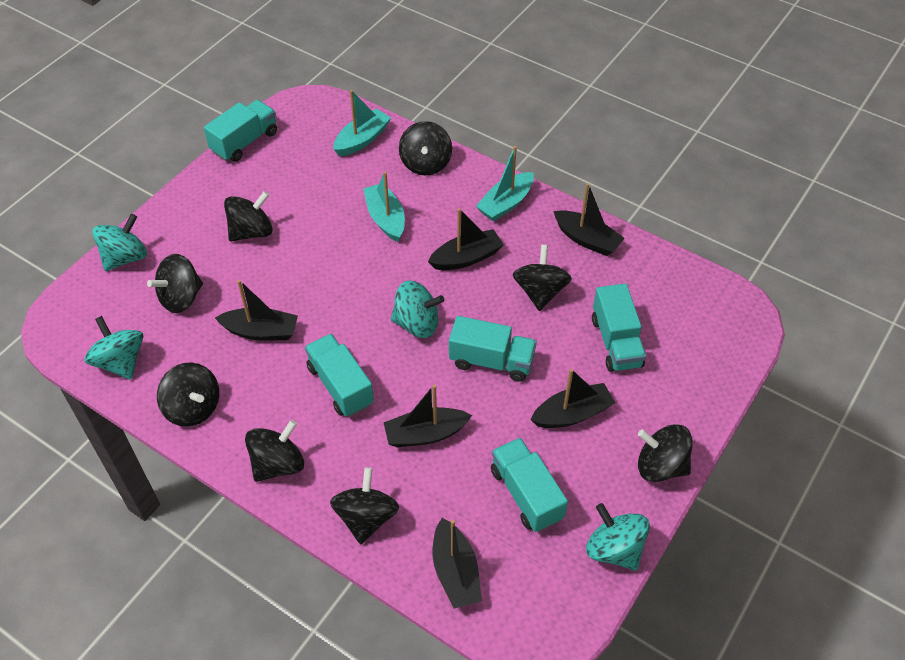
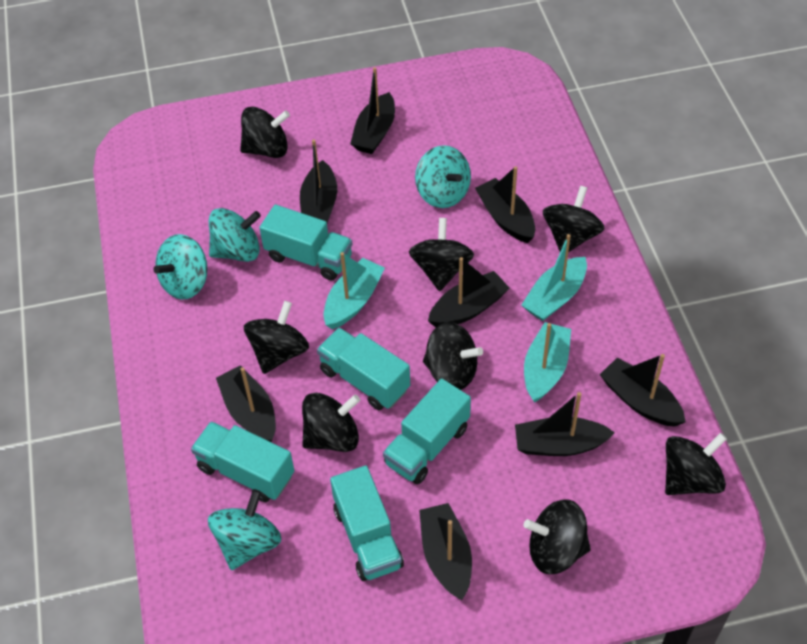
black boat: [215,280,298,340] [383,384,472,447] [428,208,504,270] [433,518,482,609] [531,369,615,428] [553,183,625,256] = 6 -> [216,365,276,442] [300,139,337,223] [350,67,395,154] [419,503,472,600] [428,257,510,328] [475,166,535,243] [515,392,615,456] [600,354,686,427] = 8

